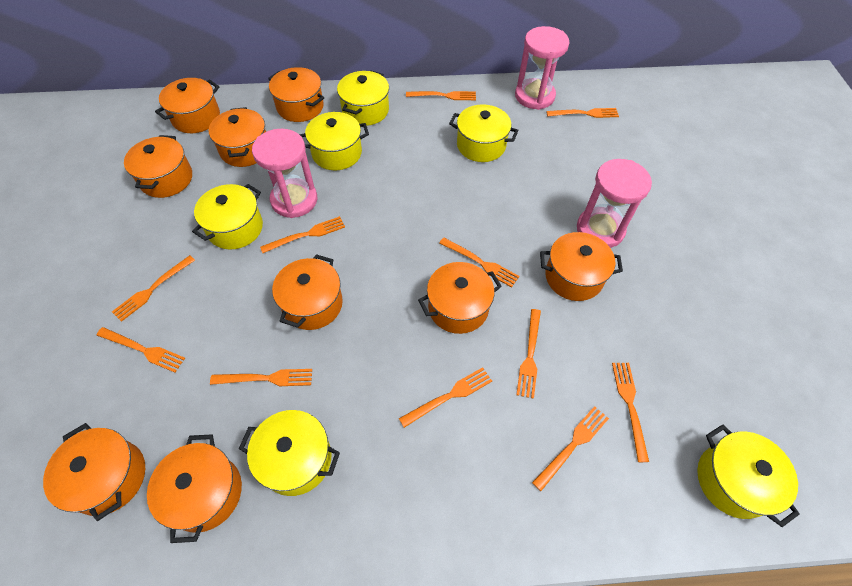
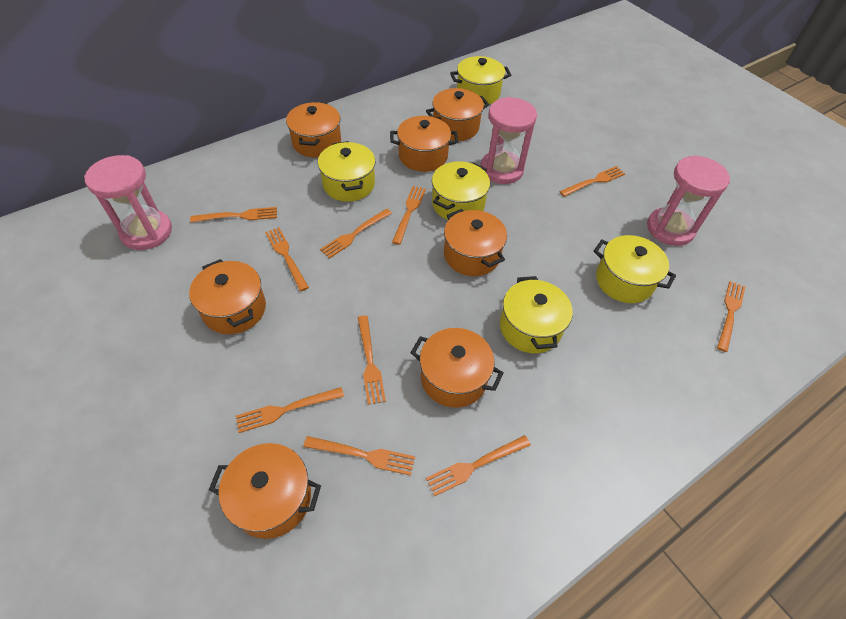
orange fork: [96,327,185,372] [112,255,195,322] [210,369,312,386] [260,216,345,253] [399,367,492,428] [406,91,476,100] [439,237,519,287] [516,309,541,399] [532,406,609,491] [546,108,619,118] [612,363,649,462] = 11 -> [190,207,277,222] [236,387,344,433] [265,227,309,291] [303,436,415,476] [320,209,392,259] [358,315,386,405] [392,186,426,245] [426,435,531,496] [559,166,625,197] [717,281,745,352] = 10
orange pot: [43,423,145,521] [124,135,192,198] [147,434,242,543] [155,78,220,133] [209,107,266,167] [268,67,324,122] [272,254,343,330] [418,262,502,334] [540,232,623,301] = 9 -> [189,259,266,334] [209,443,321,539] [286,102,341,158] [390,116,458,172] [410,328,503,408] [426,88,489,141] [444,209,507,276] = 7
yellow pot: [192,184,263,250] [239,410,340,496] [299,112,369,170] [337,70,389,126] [449,104,519,162] [697,424,800,527] = 6 -> [318,141,376,202] [432,161,490,220] [450,56,511,105] [500,276,573,353] [594,235,676,303] = 5

